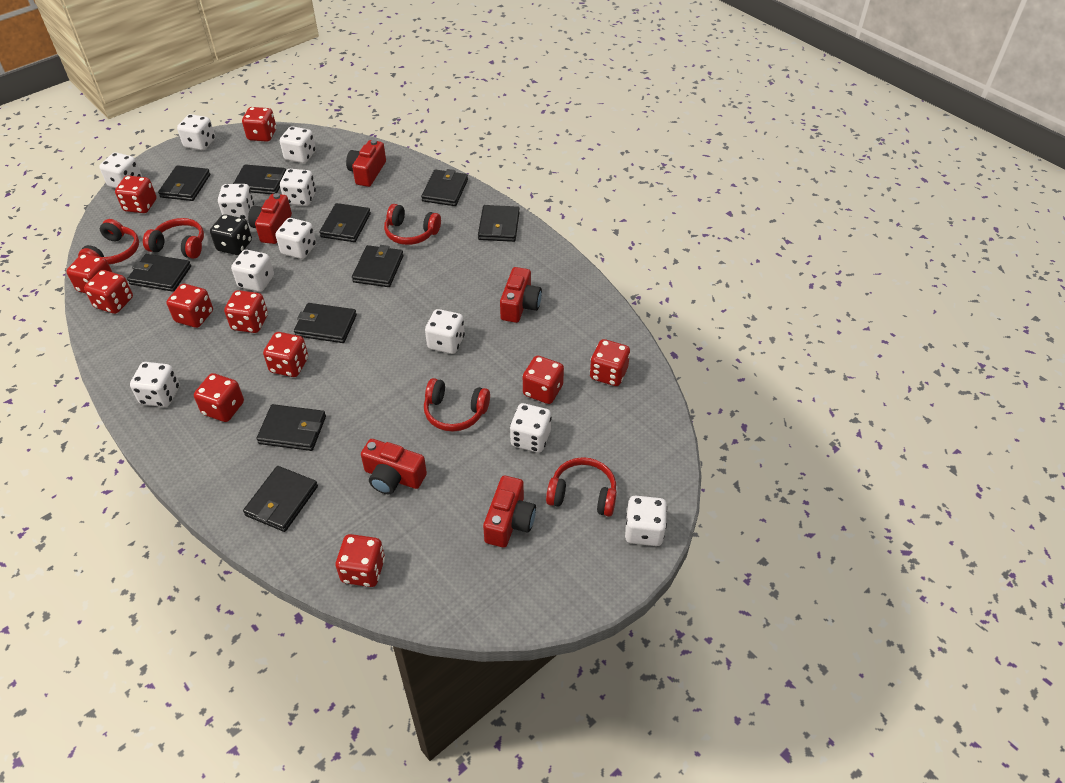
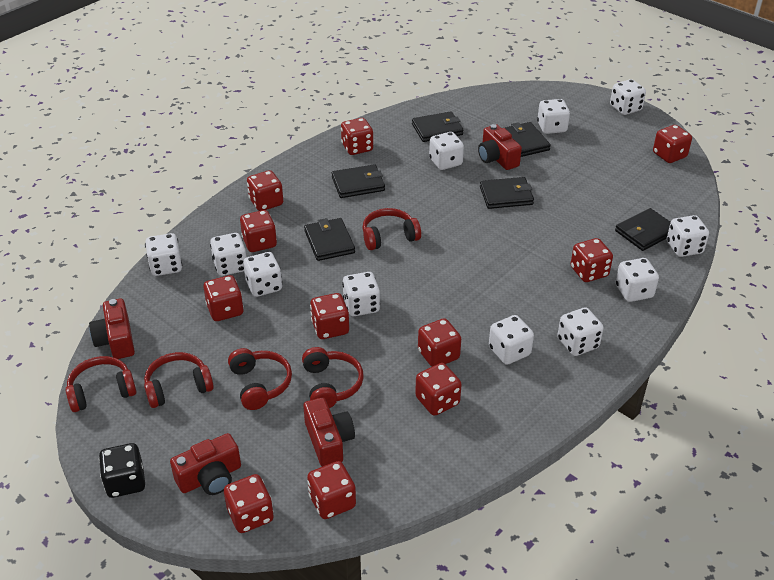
black wallet: [127,254,191,292] [158,165,210,201] [233,164,286,194] [243,466,318,532] [256,404,326,451] [294,303,357,343] [319,203,371,242] [352,245,404,287] [421,169,468,206] [478,205,520,242] = 10 -> [304,218,355,261] [332,164,385,198] [412,111,463,142] [480,177,534,209] [505,122,551,157] [615,208,671,251] = 6
red camera: [248,193,292,244] [346,140,386,187] [361,439,427,495] [483,476,536,548] [500,267,542,323] = 5 -> [89,298,135,359] [170,433,241,495] [303,397,355,467] [478,124,522,170] = 4

